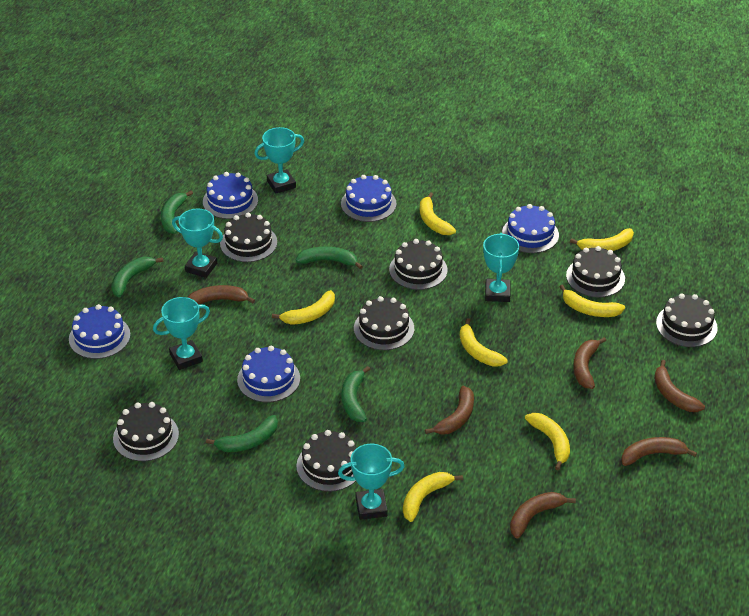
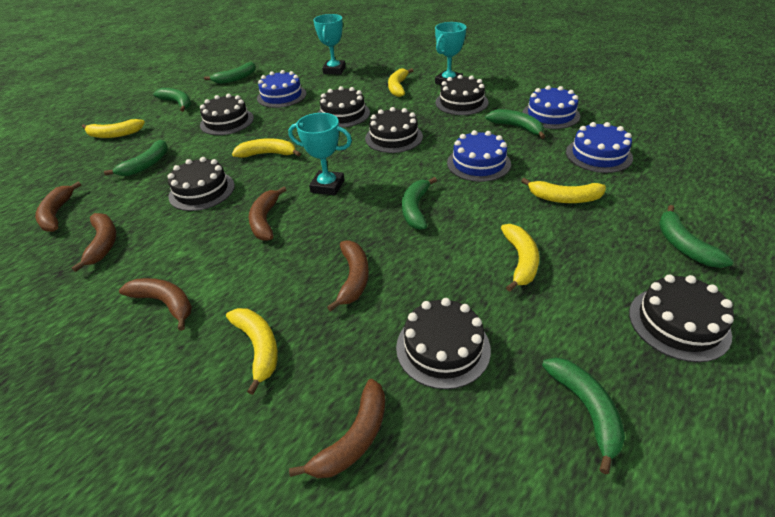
blue cake: [69,304,131,359] [203,172,258,219] [237,346,300,402] [341,175,396,222] [502,204,559,253] = 5 -> [257,70,306,108] [447,130,511,182] [522,85,580,129] [566,122,633,173] = 4
green banana: [111,257,164,297] [161,190,193,234] [206,415,278,452] [296,247,363,269] [342,366,370,422] = 5 -> [104,140,168,176] [153,88,191,112] [204,62,256,84] [402,177,437,230] [485,109,545,139] [542,358,625,474] [659,205,733,268] = 7
turquoise trophy: [153,297,210,370] [172,209,223,278] [254,127,304,194] [338,444,405,520] [483,233,519,302] = 5 -> [288,113,352,196] [313,14,345,74] [435,22,466,85] = 3
yellow banana: [272,290,335,325] [403,472,463,522] [420,192,456,235] [460,318,508,367] [525,413,570,471] [559,284,625,317] [570,228,634,251] = 7 -> [82,119,145,138] [226,308,278,395] [232,138,301,158] [388,68,414,97] [501,224,539,292] [521,178,606,203] = 6

